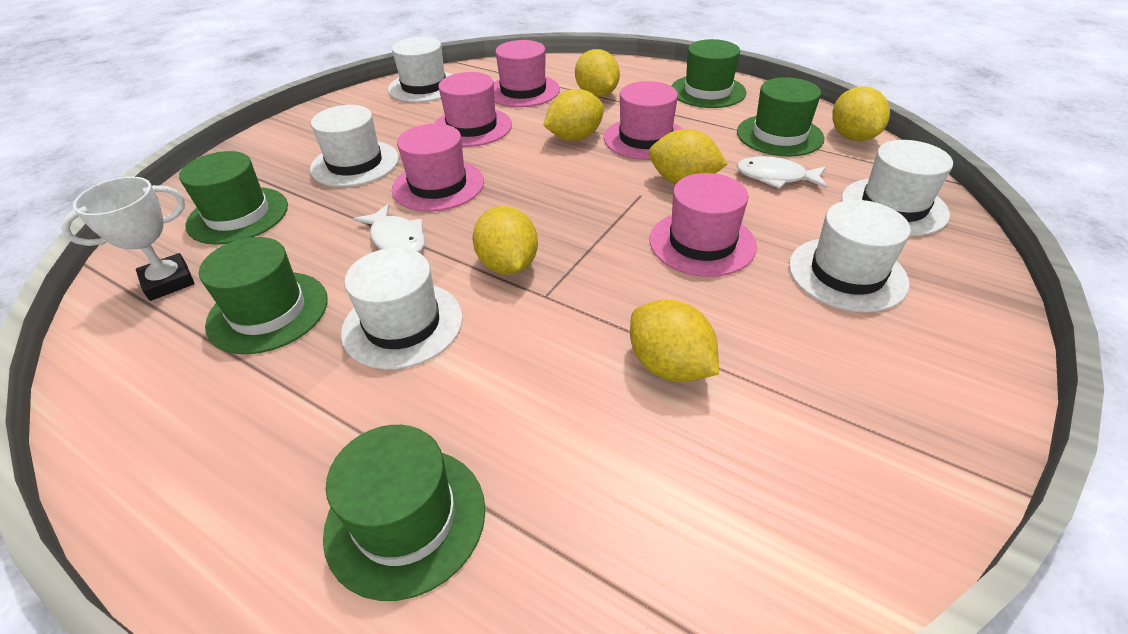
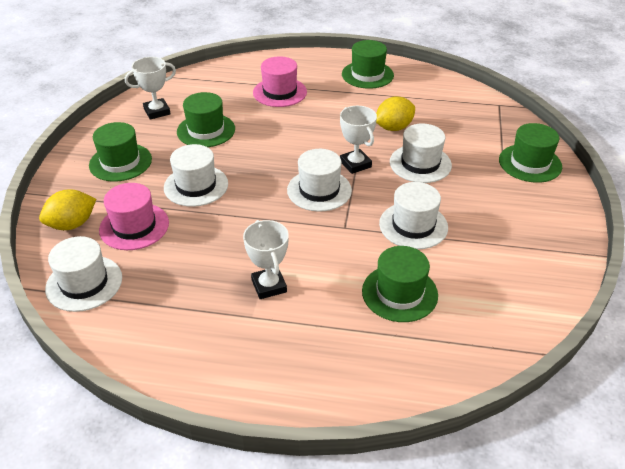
pink hat: [392,124,484,211] [434,72,512,147] [494,40,560,107] [604,81,682,160] [649,173,757,277] = 5 -> [99,183,169,250] [253,56,307,107] = 2
white fish: [353,204,425,253] [737,156,827,189] = 2 -> none = 0
white trophy: [61,177,194,301] = 1 -> [125,57,176,120] [243,220,289,299] [340,106,377,174] = 3
yellow lemon: [473,206,538,275] [543,89,604,141] [575,49,620,97] [630,299,719,382] [649,129,728,184] [832,87,890,141] = 6 -> [39,189,96,230] [376,96,415,131] = 2

